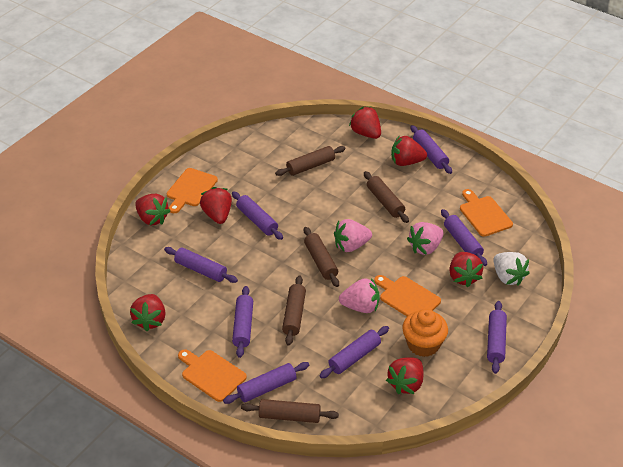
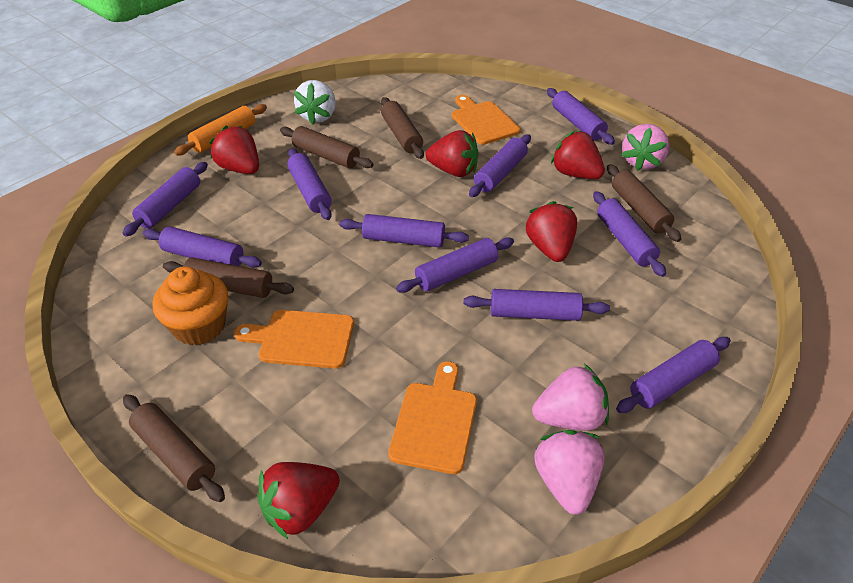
orange cutting board: [167,168,218,213] [178,349,247,402] [374,275,441,316] [460,189,513,237] = 4 -> [234,310,354,369] [388,361,477,474] [452,95,521,145] = 3
orange rolling pin: none = 0 -> [174,104,267,155] = 1
purple rolling pin: [164,247,238,283] [223,362,309,404] [232,191,283,240] [232,286,253,358] [320,326,389,378] [410,125,452,174] [441,209,487,266] [487,301,507,374] = 8 -> [123,162,208,236] [143,226,262,268] [287,148,332,220] [339,214,469,248] [396,237,514,293] [463,289,610,321] [469,134,531,197] [547,88,615,145] [593,191,666,277] [616,337,731,413] = 10
red strawberry: [130,294,166,331] [135,194,170,225] [200,187,232,224] [349,106,381,139] [386,357,424,394] [391,135,427,166] [449,252,483,287] = 7 -> [209,126,259,174] [257,462,340,539] [426,130,479,177] [526,201,577,262] [551,131,605,179] = 5

